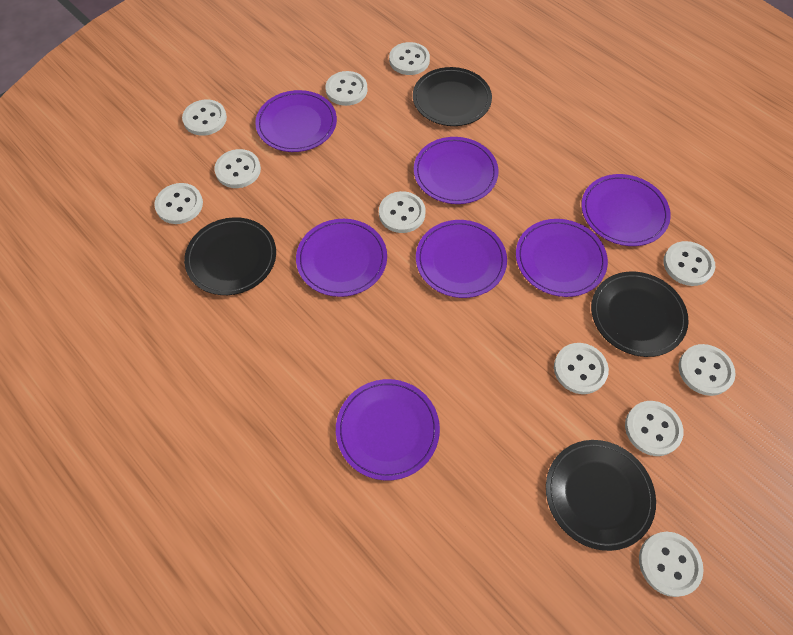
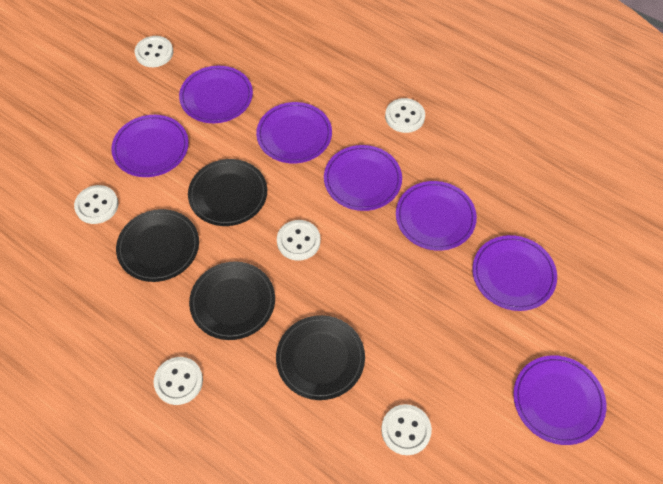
white button: [154,183,203,224] [182,99,227,136] [214,149,261,188] [325,71,368,106] [379,191,425,233] [389,42,430,75] [554,343,609,394] [625,401,683,456] [639,532,704,597] [663,241,715,286] [679,344,735,396] = 11 -> [74,185,119,224] [135,36,173,67] [154,357,203,405] [277,220,321,261] [381,404,432,455] [385,98,425,133] = 6

